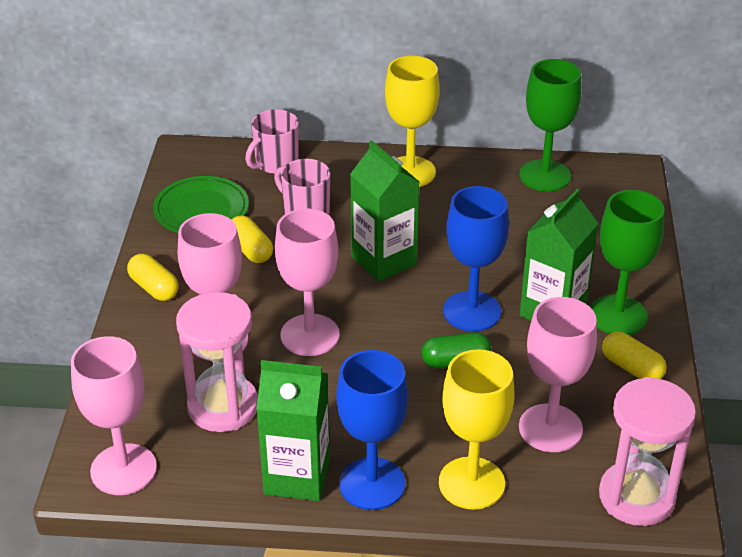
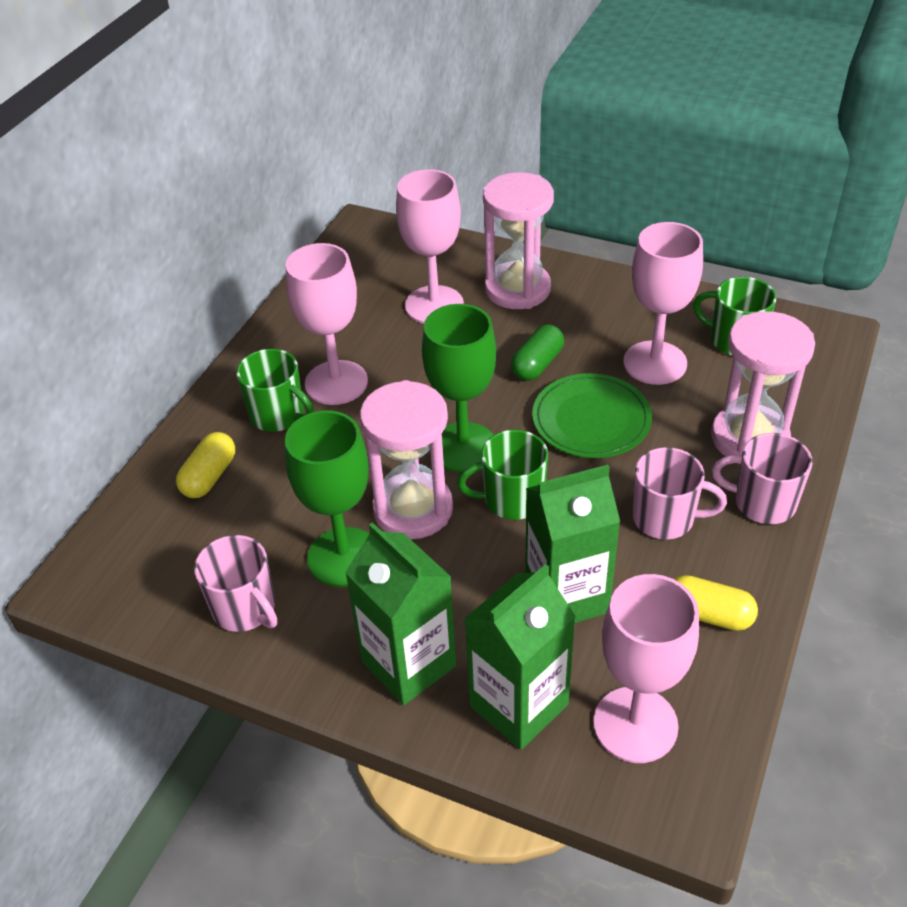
blue goblet: [336,350,408,510] [443,186,509,331] = 2 -> none = 0
green mug: none = 0 -> [236,349,314,432] [457,430,548,520] [693,277,776,356] = 3
pink hourglass: [176,292,258,432] [599,377,696,526] = 2 -> [360,380,453,539] [483,172,554,309] [711,311,815,464] = 3
pink mug: [245,109,299,174] [274,159,330,215] = 2 -> [194,535,277,632] [633,447,727,539] [712,433,813,524] = 3
yellow capsule: [127,254,179,301] [232,215,273,263] [602,332,667,379] = 3 -> [176,432,235,498] [674,575,758,631] = 2
yellow goblet: [385,56,440,187] [439,349,514,510] = 2 -> none = 0

